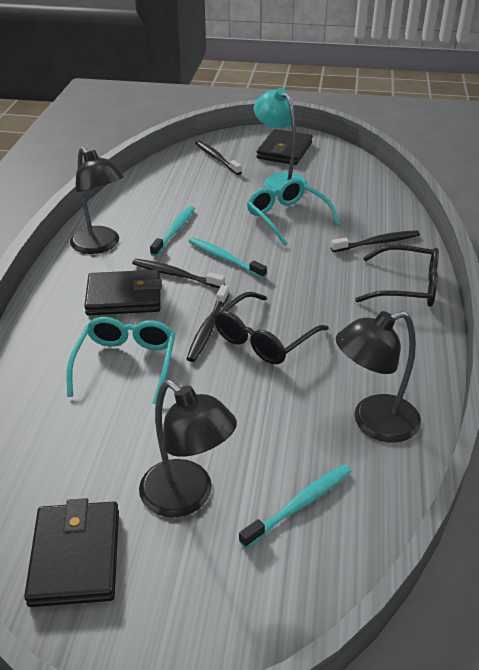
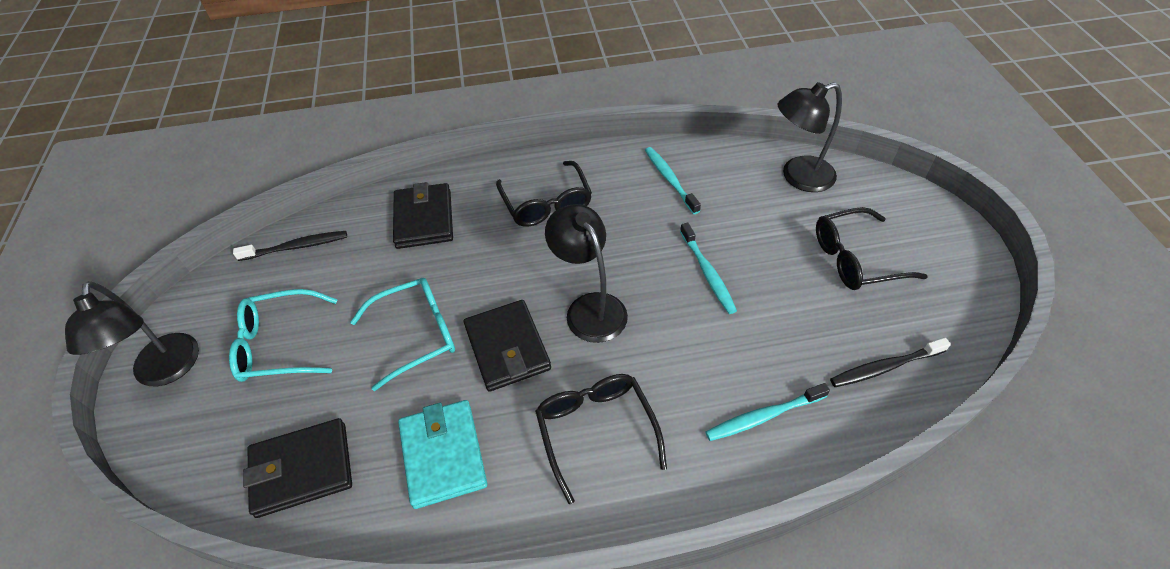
black glasses: [214,292,329,364] [355,245,439,307] = 2 -> [496,161,592,227] [535,374,667,504] [816,207,928,290] = 3
black toothbrush: [132,259,225,288] [187,285,229,362] [195,140,242,175] [331,230,420,252] = 4 -> [233,231,347,261] [830,338,951,387] = 2
turquoise lamp: [254,88,308,194] = 1 -> none = 0
turquoise wallet: none = 0 -> [398,400,487,509] = 1

